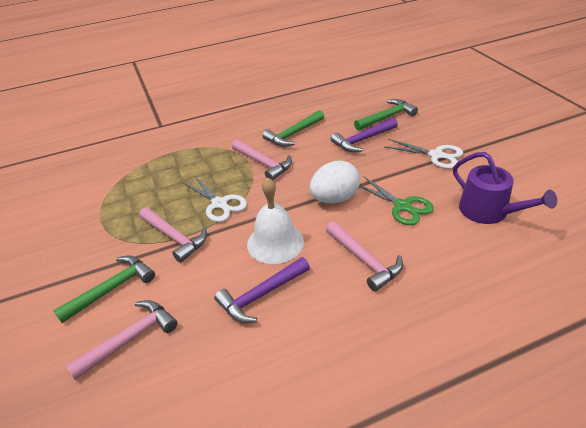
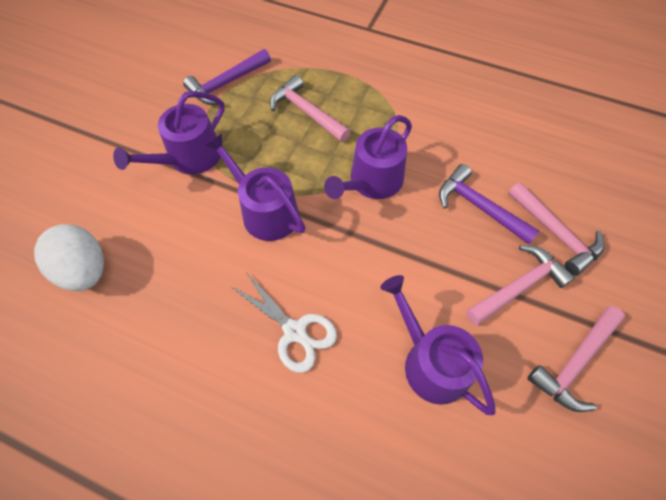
green hammer: [53,256,155,323] [262,110,324,147] [354,99,418,130] = 3 -> none = 0
green scissors: [359,176,434,225] = 1 -> none = 0
purple watering can: [453,152,557,224] = 1 -> [113,91,225,174] [205,133,306,241] [324,115,412,199] [380,275,495,415] = 4
white bell: [247,178,304,264] = 1 -> none = 0
white scissors: [184,175,247,222] [385,139,463,169] = 2 -> [231,272,337,373] = 1

